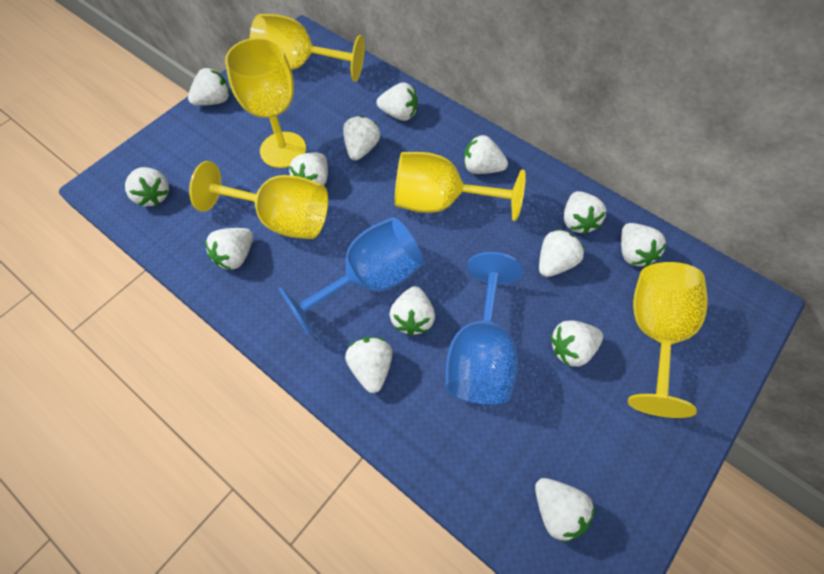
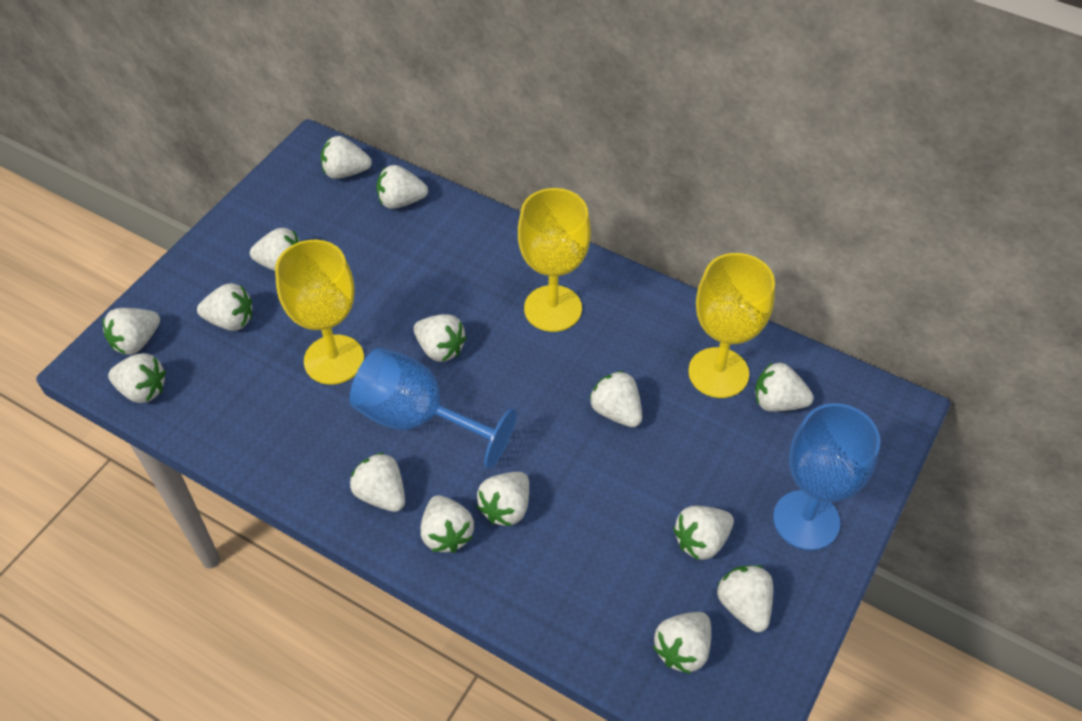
white strawberry: [125,167,169,206] [188,67,230,106] [205,228,253,270] [289,152,328,185] [343,116,380,161] [345,337,393,393] [377,82,418,121] [389,286,435,336] [464,135,508,174] [535,478,595,542] [539,229,584,277] [550,320,603,367] [564,191,606,235] [621,223,667,267] = 14 -> [103,308,160,355] [108,353,166,403] [197,283,252,331] [250,228,300,271] [321,136,372,179] [350,452,405,512] [376,165,428,209] [414,314,467,362] [421,495,474,553] [477,472,529,526] [589,371,642,427] [653,612,711,674] [673,506,734,560] [717,565,773,632] [755,362,814,412] = 15
yellow goblet: [189,161,328,239] [225,38,306,168] [250,14,365,82] [394,152,526,221] [628,262,707,418] = 5 -> [275,240,364,385] [518,188,591,332] [688,253,775,398] = 3

